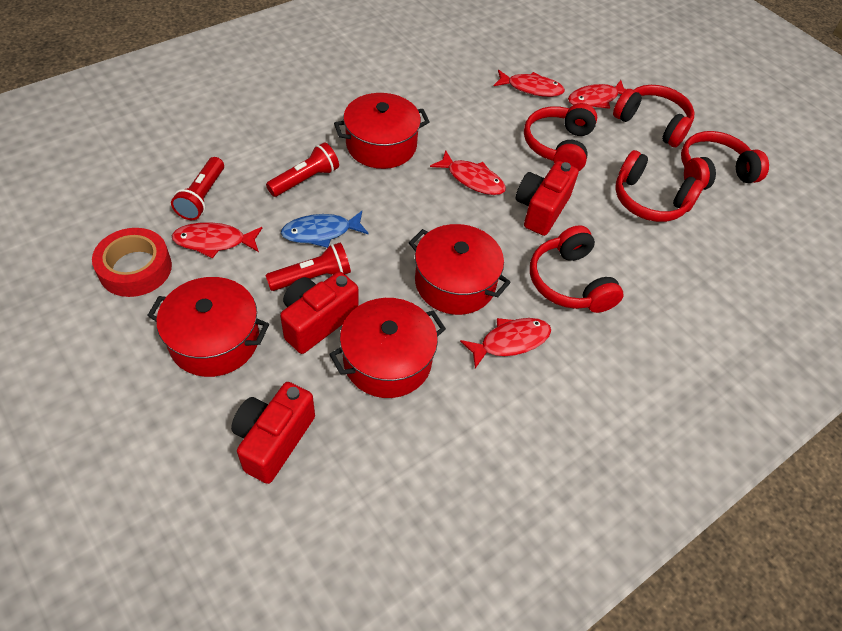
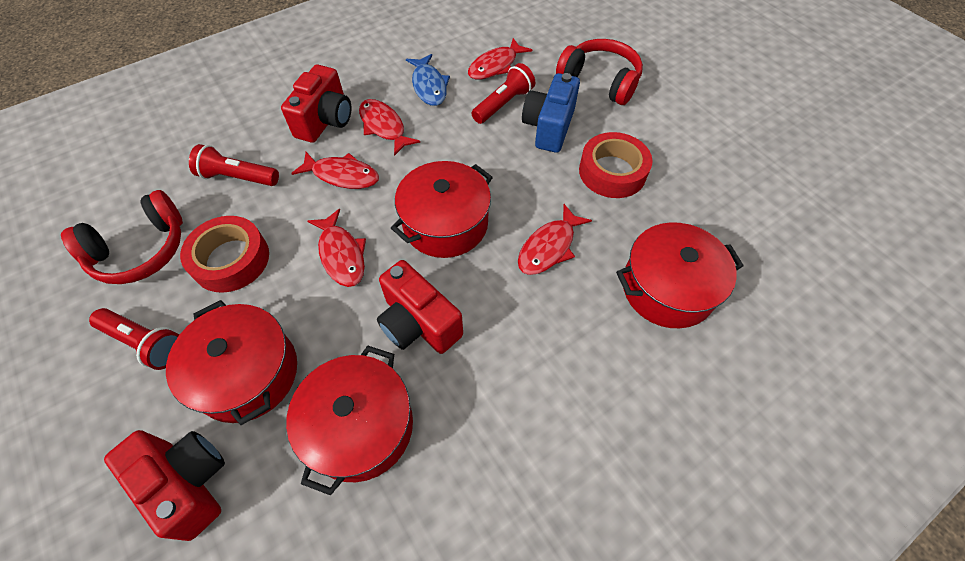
blue camera: none = 0 -> [522,73,580,153] = 1
red headphones: [524,103,597,171] [530,225,623,313] [613,85,695,147] [615,150,705,222] [681,131,769,190] = 5 -> [61,190,183,284] [556,39,643,105] = 2
red tape: [92,228,172,297] = 1 -> [180,216,269,293] [579,132,653,198] = 2

